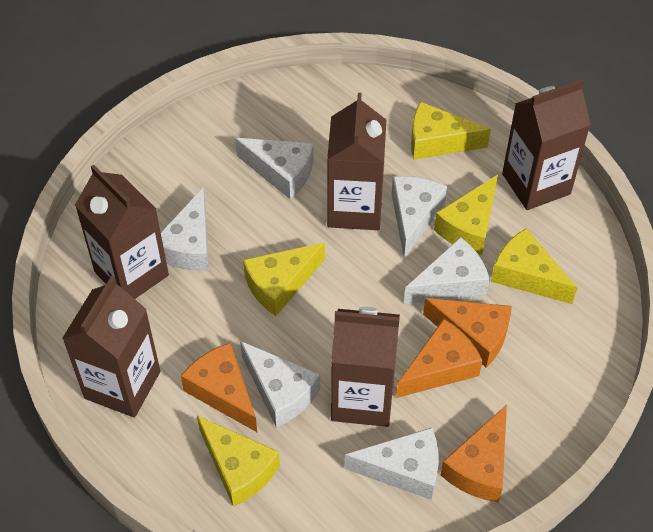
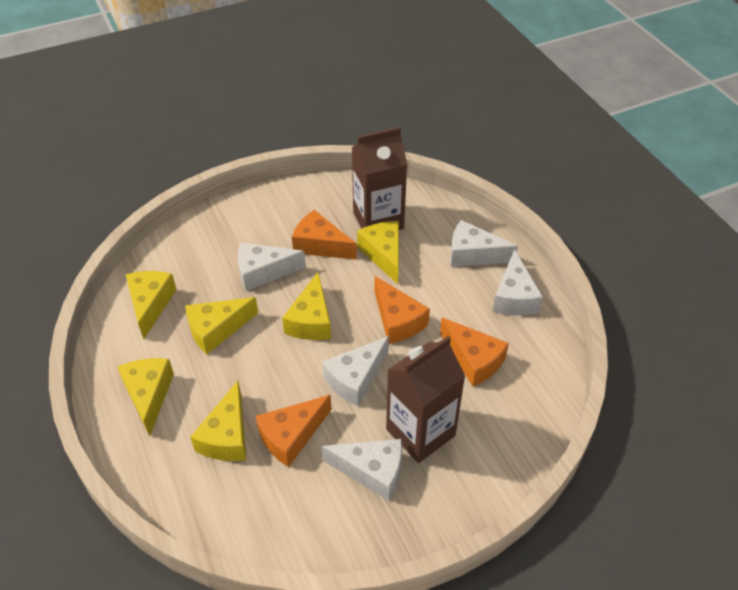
brown carton: [62,276,160,418] [75,165,169,299] [327,93,386,230] [331,307,400,427] [502,79,591,210] = 5 -> [352,127,408,230] [386,336,466,463] = 2
white cheese: [161,188,209,271] [235,138,313,199] [240,341,320,428] [344,427,439,500] [392,176,447,258] [404,237,490,304] = 6 -> [238,242,306,291] [322,336,389,406] [322,439,402,501] [450,220,518,267] [492,249,543,316] = 5
yellow cheese: [197,416,280,507] [243,242,325,316] [411,102,491,160] [434,175,498,255] [491,228,577,304] = 5 -> [118,358,174,436] [126,271,177,339] [185,297,258,354] [190,380,246,461] [282,272,331,340] [357,221,399,284] = 6

